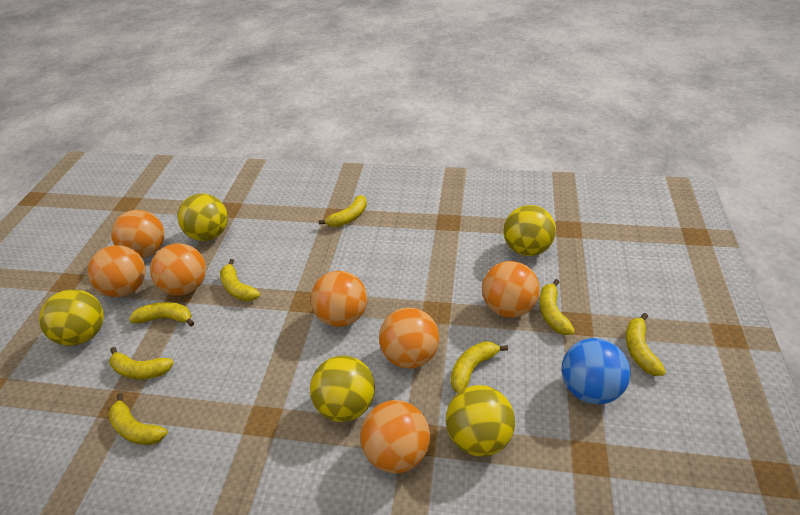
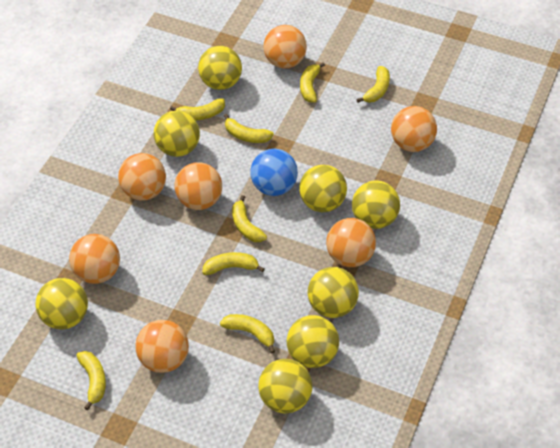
yellow ball: [39,289,104,346] [178,194,228,241] [310,355,375,422] [446,385,515,457] [503,205,556,256] = 5 -> [35,278,88,330] [154,111,200,157] [198,46,242,90] [258,359,313,413] [287,315,339,368] [299,165,347,212] [308,267,359,318] [352,180,400,229] = 8

